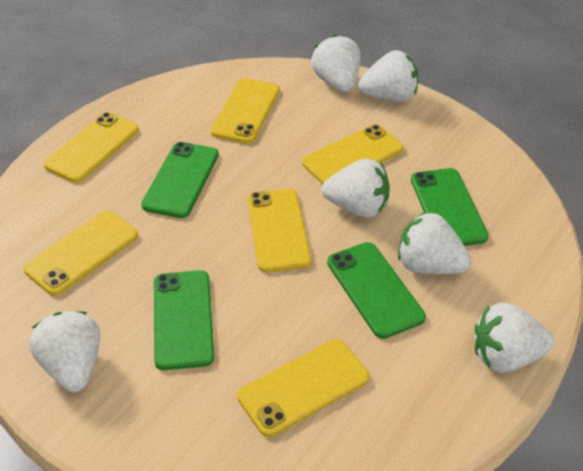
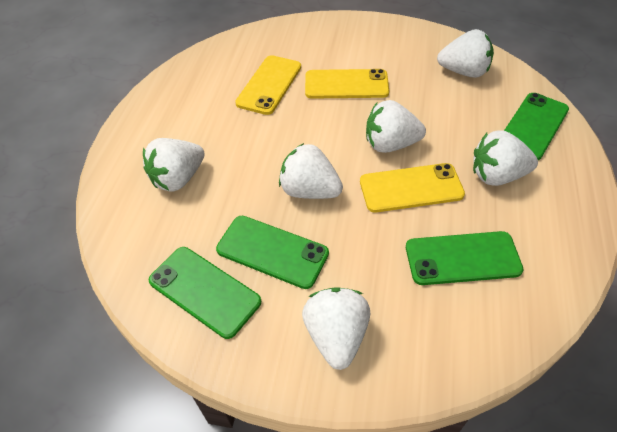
yellow phone: [23,210,138,295] [44,112,139,183] [210,78,280,143] [237,339,369,437] [247,189,311,272] [302,124,403,185] = 6 -> [235,55,301,115] [305,69,389,98] [360,163,465,213] = 3

